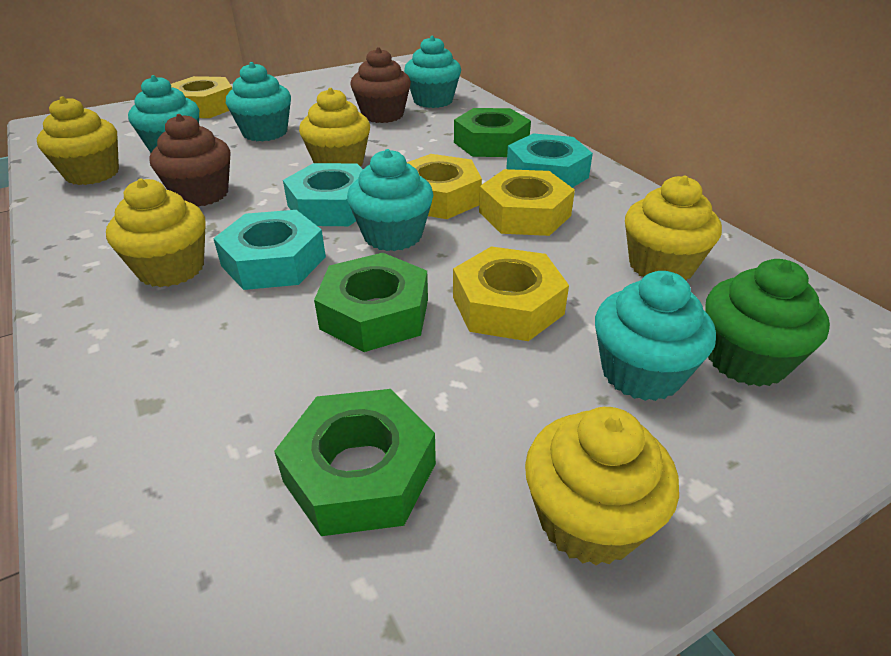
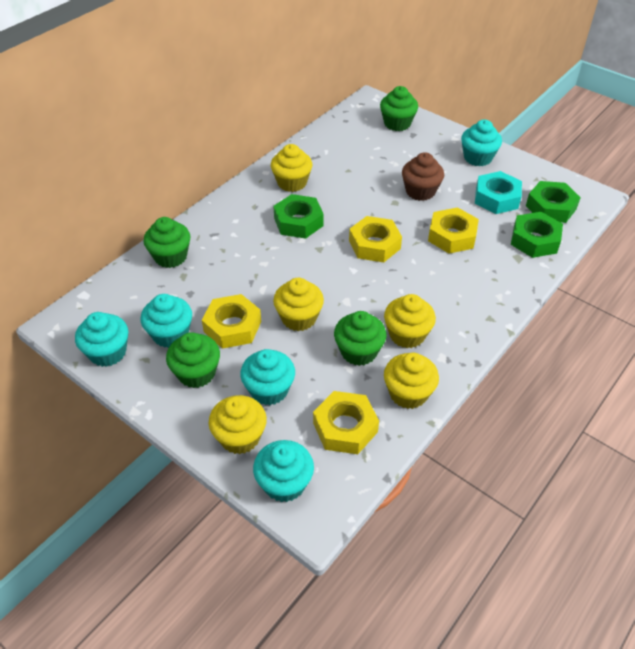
brown cupcake: [150,114,231,207] [350,47,411,123] = 2 -> [402,152,444,201] = 1
green cupcake: [705,259,830,387] = 1 -> [144,217,190,268] [166,332,220,388] [334,311,386,366] [380,86,418,131] = 4
turquoise nut: [213,210,326,290] [283,163,363,226] [506,133,593,188] = 3 -> [475,171,522,214] = 1

